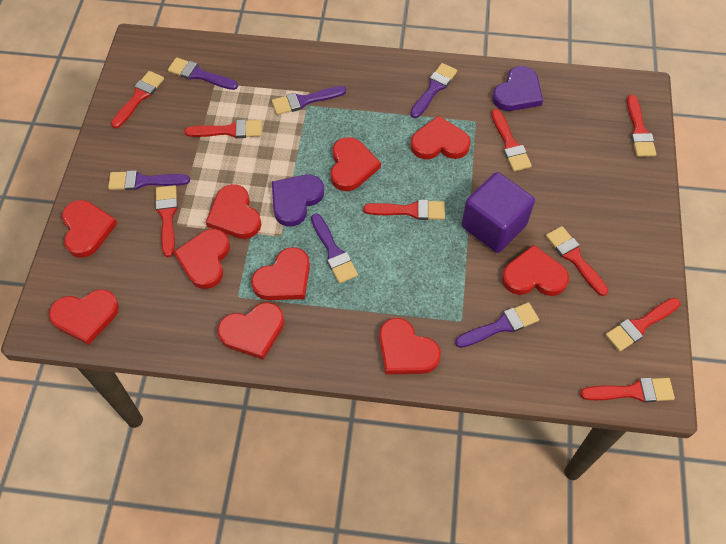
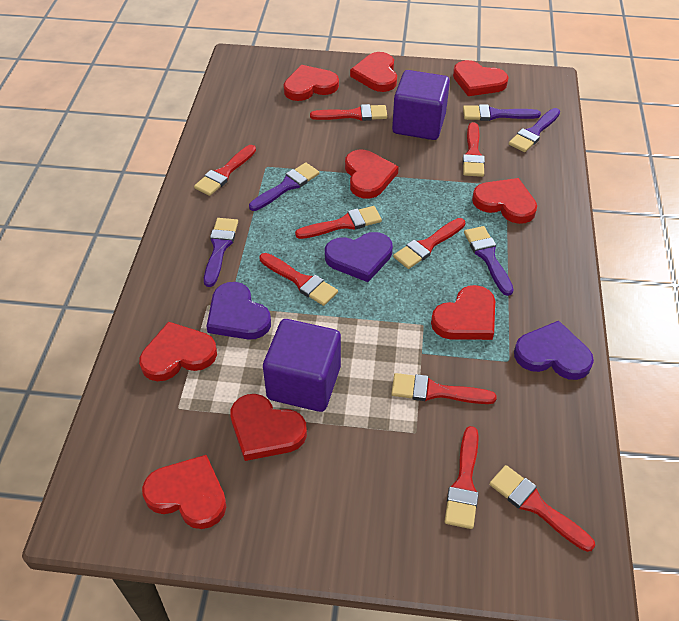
purple brush: [108,170,190,190] [168,58,238,90] [272,86,346,115] [311,213,358,283] [410,63,457,118] [455,302,539,348] = 6 -> [204,218,238,287] [249,162,319,211] [463,104,541,121] [464,226,514,296] [509,108,560,152] = 5
purple cube: [462,172,535,253] = 1 -> [263,319,341,412] [392,70,450,140] = 2
purple heart: [272,175,324,227] [492,66,543,111] = 2 -> [206,282,271,340] [325,232,393,282] [514,321,594,380] = 3
red heart: [49,289,119,345] [62,200,117,258] [174,229,230,289] [206,184,261,239] [217,302,284,360] [251,247,310,300] [330,137,381,191] [379,318,441,374] [410,115,471,159] [502,245,569,296] = 10 -> [139,322,217,381] [142,455,226,529] [231,394,307,461] [284,65,339,101] [345,150,399,199] [350,52,397,92] [431,285,495,340] [453,60,509,96] [472,178,537,224] = 9

